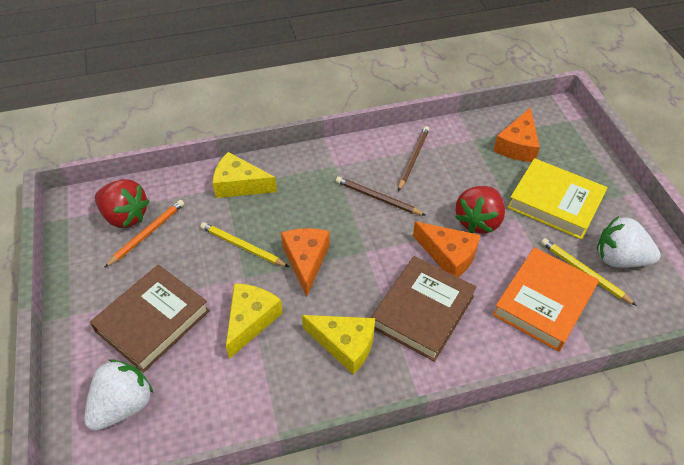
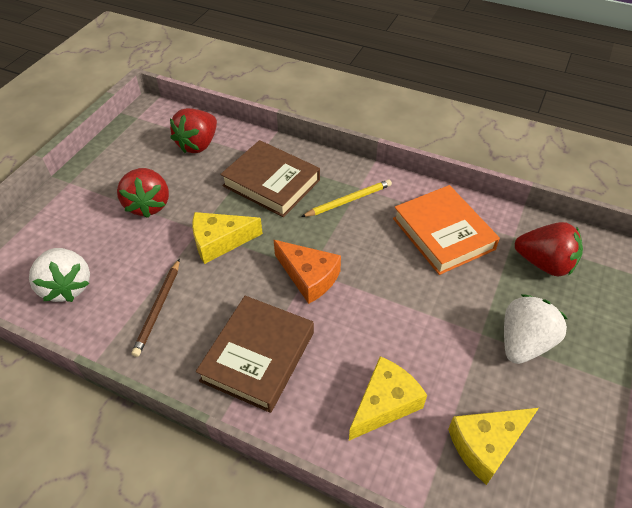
brown pencil: [336,177,426,216] [398,126,430,191] = 2 -> [132,259,180,357] = 1
orange cheese: [281,228,330,297] [413,221,481,277] [493,107,540,162] = 3 -> [274,240,341,304] = 1
orange pencil: [104,200,184,268] = 1 -> none = 0
red strawberry: [95,179,149,228] [455,186,505,233] = 2 -> [117,168,169,218] [170,108,217,153] [515,222,583,276] = 3
yellow book: [507,158,608,240] = 1 -> none = 0
yellow pencil: [200,222,289,267] [541,238,637,306] = 2 -> [301,179,392,217] = 1

